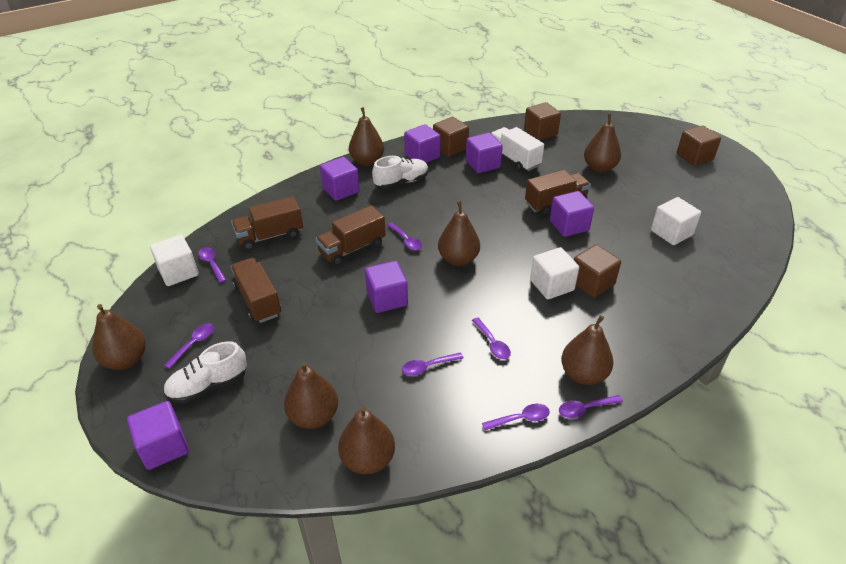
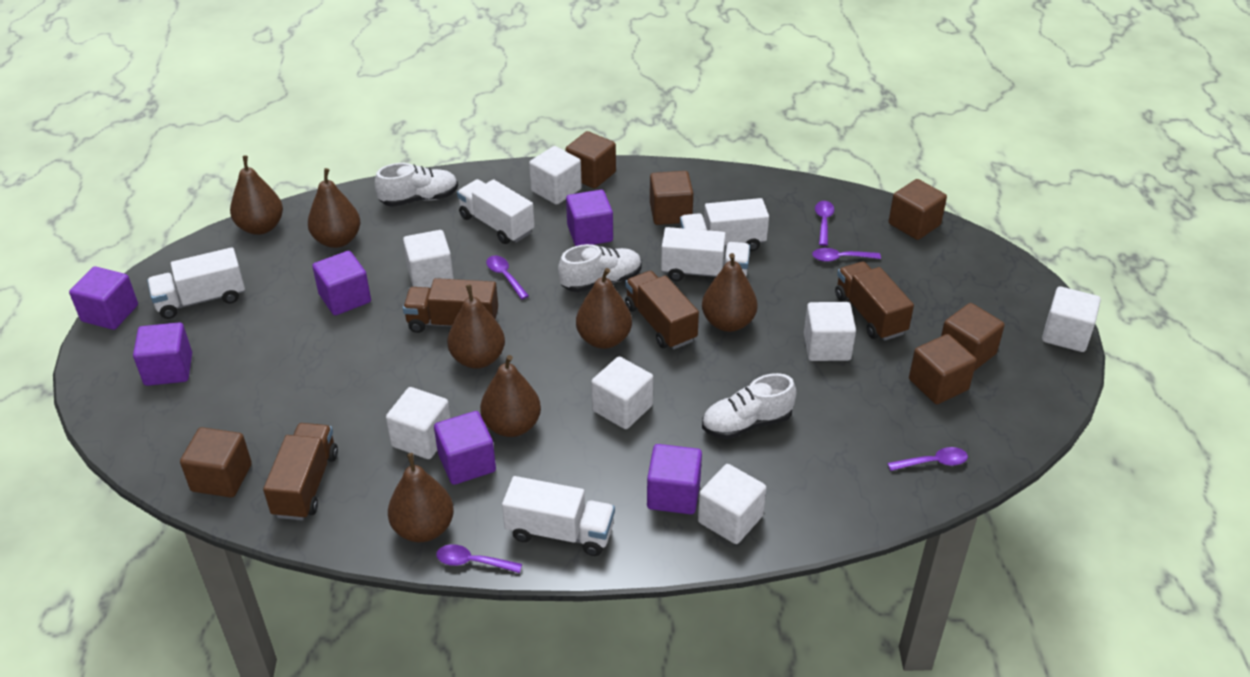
brown cube: [433,117,469,157] [524,102,561,140] [574,244,621,298] [677,125,721,166] = 4 -> [180,427,252,498] [565,131,616,189] [650,171,693,225] [889,179,947,240] [909,334,977,404] [941,303,1005,371] = 6
purple spoon: [164,323,214,369] [198,247,226,283] [387,222,422,250] [402,352,464,376] [472,318,511,359] [482,404,550,430] [559,395,623,418] = 7 -> [436,544,522,573] [486,256,529,299] [812,248,881,262] [815,201,834,246] [887,447,968,471] = 5
white cube: [150,235,198,286] [530,247,579,299] [651,197,701,245] = 3 -> [386,387,451,459] [403,230,454,288] [529,146,582,205] [591,357,653,429] [698,464,766,544] [804,302,856,361] [1042,286,1101,352] = 7
white shoe: [163,341,247,403] [372,156,428,189] = 2 -> [375,163,458,207] [558,244,642,292] [702,373,797,439] = 3
white truck: [491,127,544,172] = 1 -> [147,247,245,319] [457,179,535,244] [502,476,615,556] [661,227,750,281] [680,198,769,251] = 5

